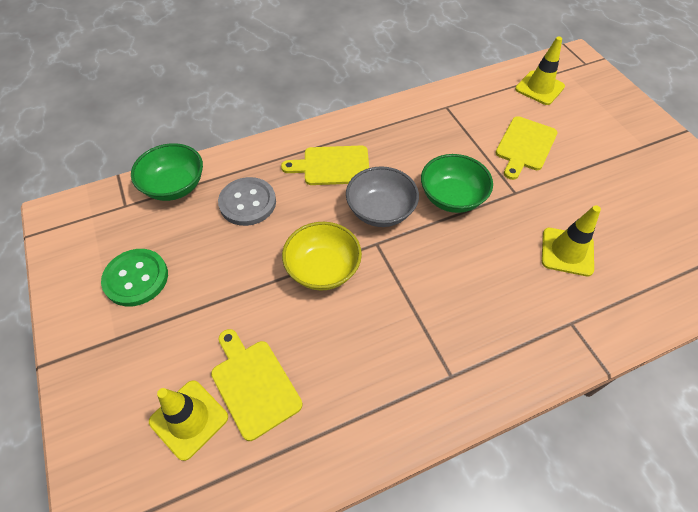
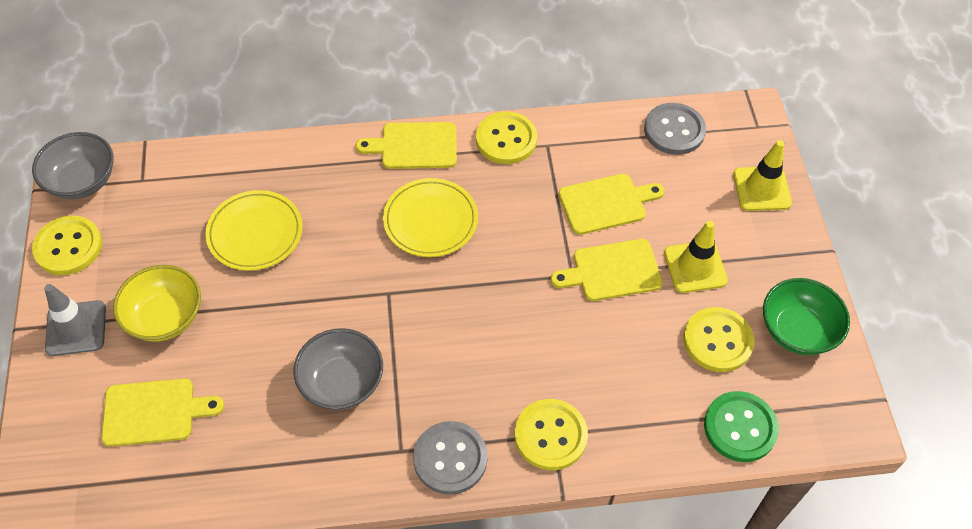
green bowl: [131,143,203,201] [421,154,493,213] = 2 -> [763,278,850,355] = 1
grey bowl: [346,166,419,227] = 1 -> [32,132,114,199] [293,328,383,410] = 2
grey button: [218,177,276,226] = 1 -> [413,421,488,495] [644,103,706,155] = 2
grey traffic cone: none = 0 -> [44,284,106,356] = 1
yellow button: none = 0 -> [32,216,102,275] [476,112,537,164] [515,399,588,470] [683,307,755,372] = 4
yellow cutting board: [211,329,302,441] [281,146,369,185] [496,116,558,180] = 3 -> [101,378,224,447] [356,122,457,169] [551,239,663,301] [559,174,664,235] = 4
yellow plate: none = 0 -> [205,190,303,271] [383,178,478,257] = 2
yellow traffic cone: [149,380,228,461] [515,36,565,105] [542,205,601,276] = 3 -> [664,221,728,293] [733,140,792,211] = 2

